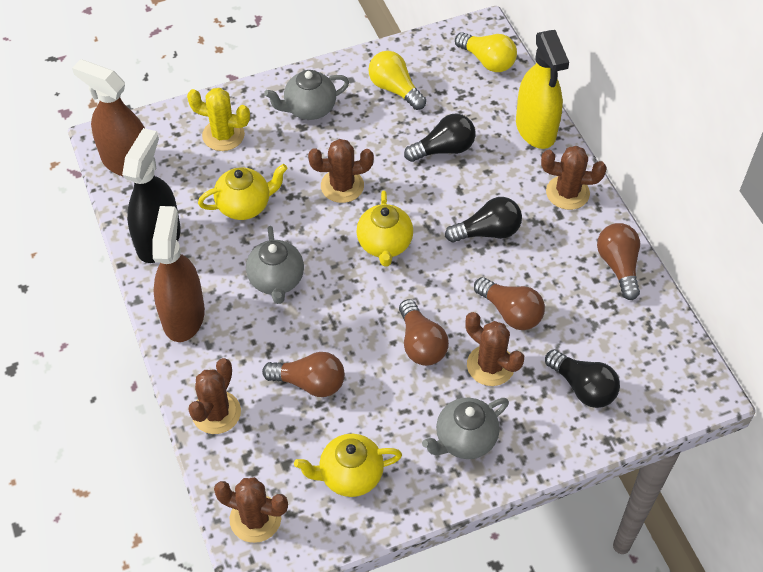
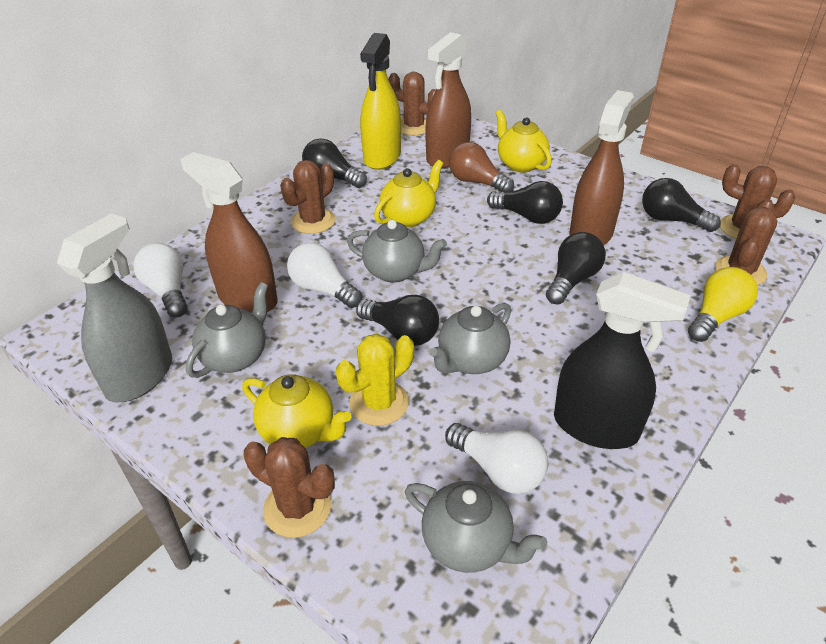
black light bulb: [404,113,475,162] [445,197,522,243] [545,350,620,408] = 3 -> [302,138,367,188] [356,295,439,346] [487,181,563,224] [546,232,606,304] [642,178,721,232] = 5
brown light bulb: [262,352,345,397] [399,299,449,366] [474,277,545,330] [597,223,640,300] = 4 -> [449,142,514,192] = 1
brown spray bottle: [72,59,145,177] [153,206,205,342] = 2 -> [180,152,277,313] [425,32,471,168] [569,90,634,245] = 3
grey spray bottle: none = 0 -> [57,213,172,402] = 1
grey teapot: [246,226,304,304] [264,70,349,120] [422,398,509,459] = 3 -> [186,282,268,378] [347,220,447,283] [405,481,547,573] [429,303,511,374] = 4
white light bulb: none = 0 -> [133,243,188,317] [287,243,362,308] [445,423,548,494] = 3
yellow light bulb: [368,51,426,110] [455,32,517,72] = 2 -> [688,267,758,342] = 1

